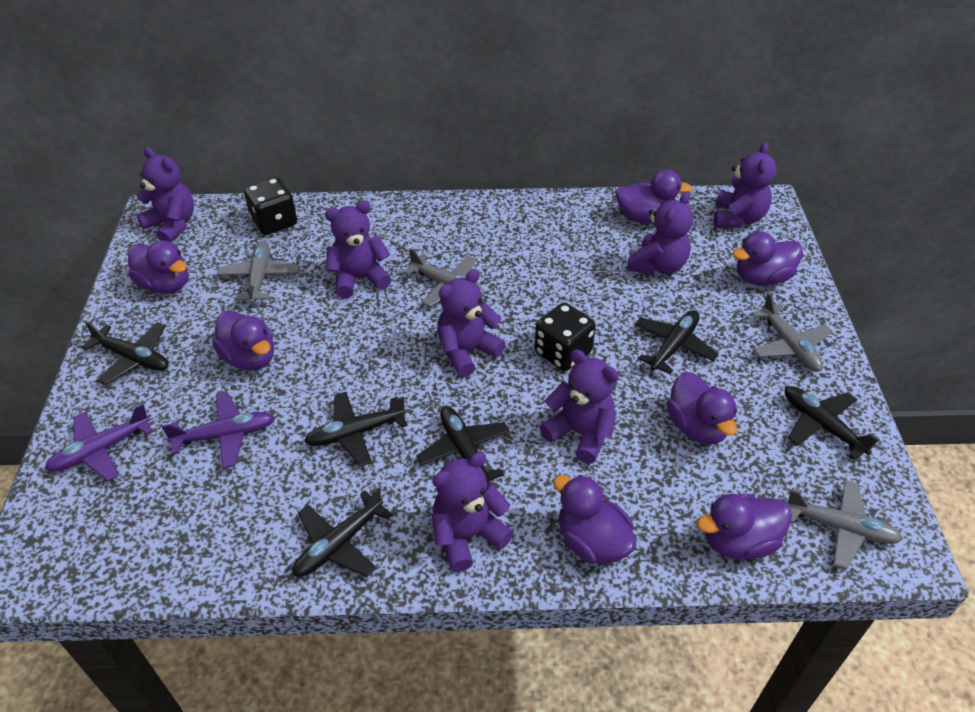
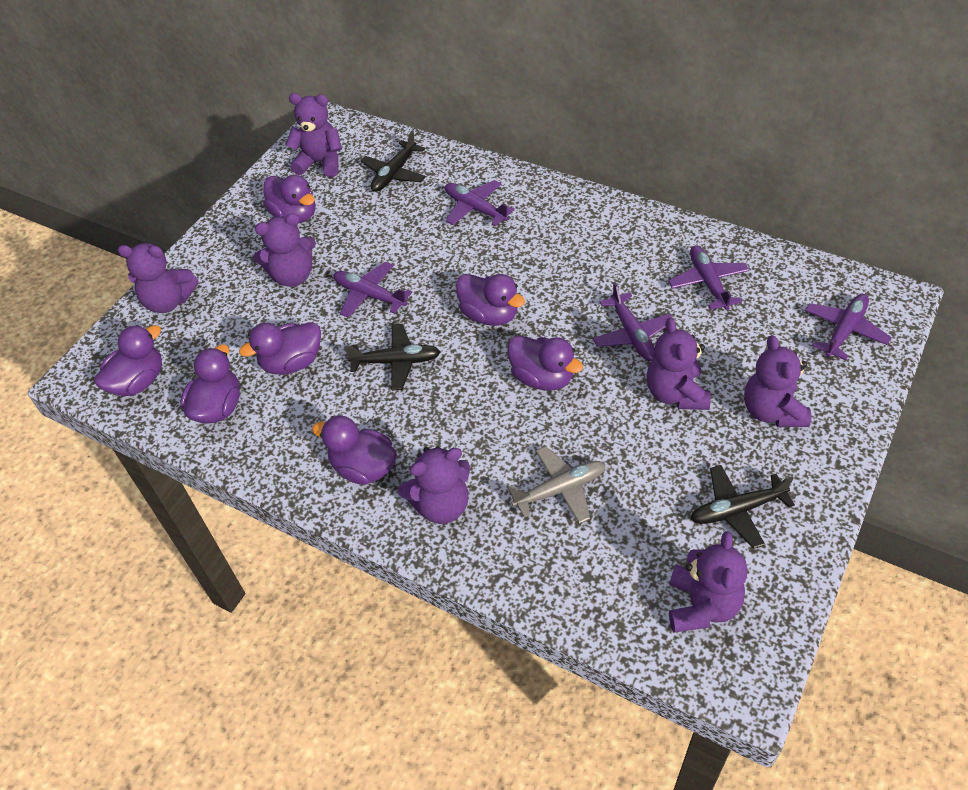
black dice: [244,177,297,235] [534,303,596,371] = 2 -> none = 0
black plane: [82,321,168,385] [293,487,393,577] [304,392,408,466] [417,406,510,484] [635,310,719,374] [785,386,879,460] = 6 -> [344,324,440,391] [361,130,426,192] [690,465,795,549] = 3
grey plane: [217,241,300,304] [404,248,485,307] [751,293,832,372] [785,480,903,569] = 4 -> [508,446,606,524] = 1
purple plane: [45,404,153,481] [162,392,275,468] = 2 -> [334,262,412,318] [445,180,515,226] [593,282,674,361] [668,245,749,310] [805,294,892,360] = 5

